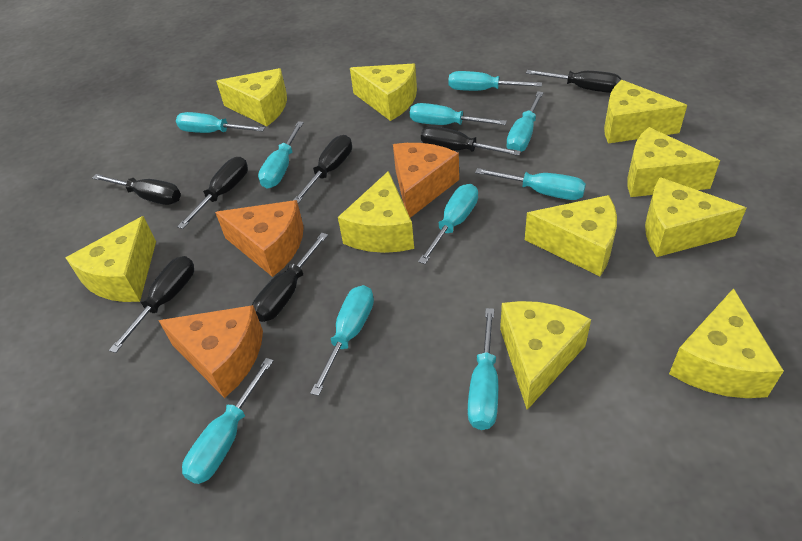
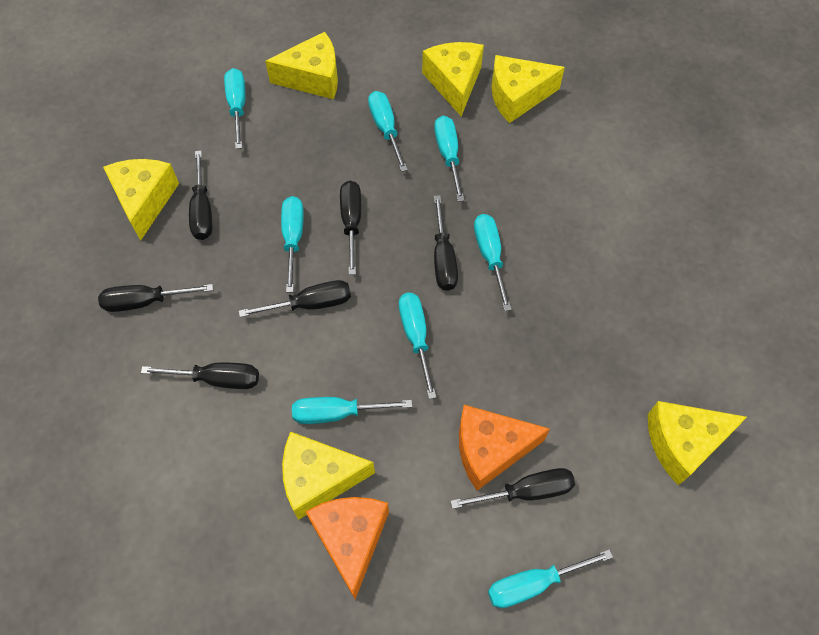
orange cheese: [158,305,263,398] [215,200,304,277] [393,143,459,218] = 3 -> [305,497,389,599] [459,405,550,491] = 2
turquoise screwdriver: [176,112,265,133] [182,358,274,484] [258,121,304,189] [310,285,374,396] [410,103,507,125] [418,184,478,264] [448,71,542,91] [468,308,498,430] [475,168,586,200] [506,91,544,152] = 10 -> [224,68,246,149] [281,196,304,293] [292,397,412,424] [368,91,408,172] [399,293,436,399] [434,116,465,202] [474,214,512,311] [488,549,613,608] = 8
yellow cheese: [66,216,156,302] [216,68,287,126] [338,171,414,253] [350,63,417,121] [500,301,591,410] [525,195,617,276] [604,80,687,143] [627,127,720,197] [645,177,746,257] [669,288,784,398] = 10 -> [103,159,179,241] [265,32,338,99] [282,431,375,520] [422,42,484,116] [491,55,565,123] [648,401,747,486] = 6

